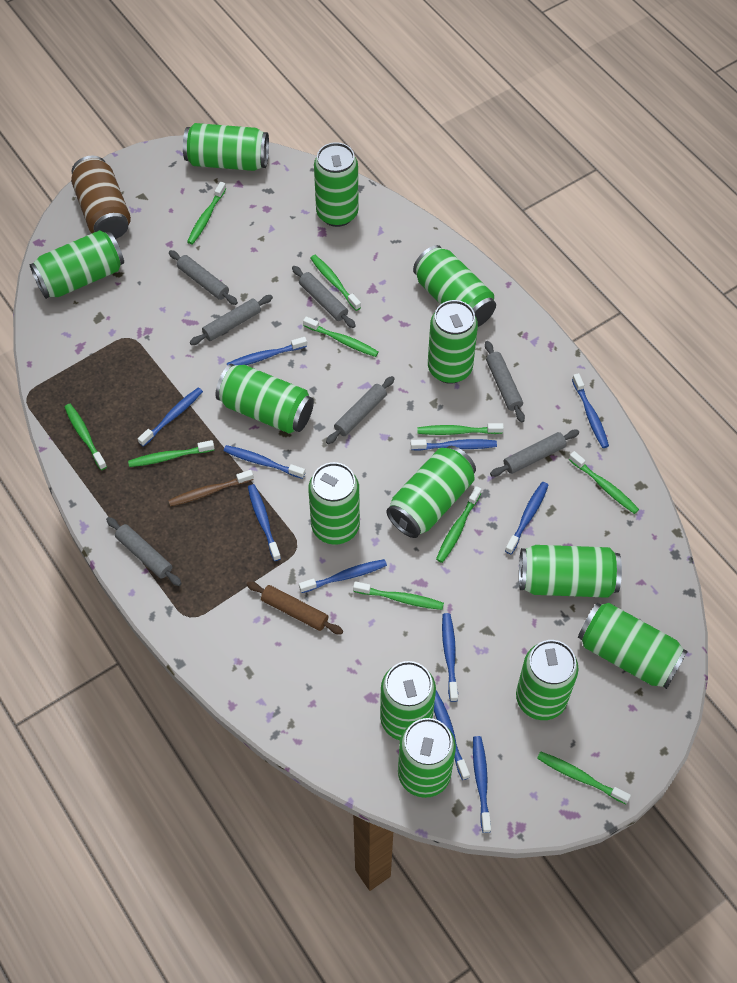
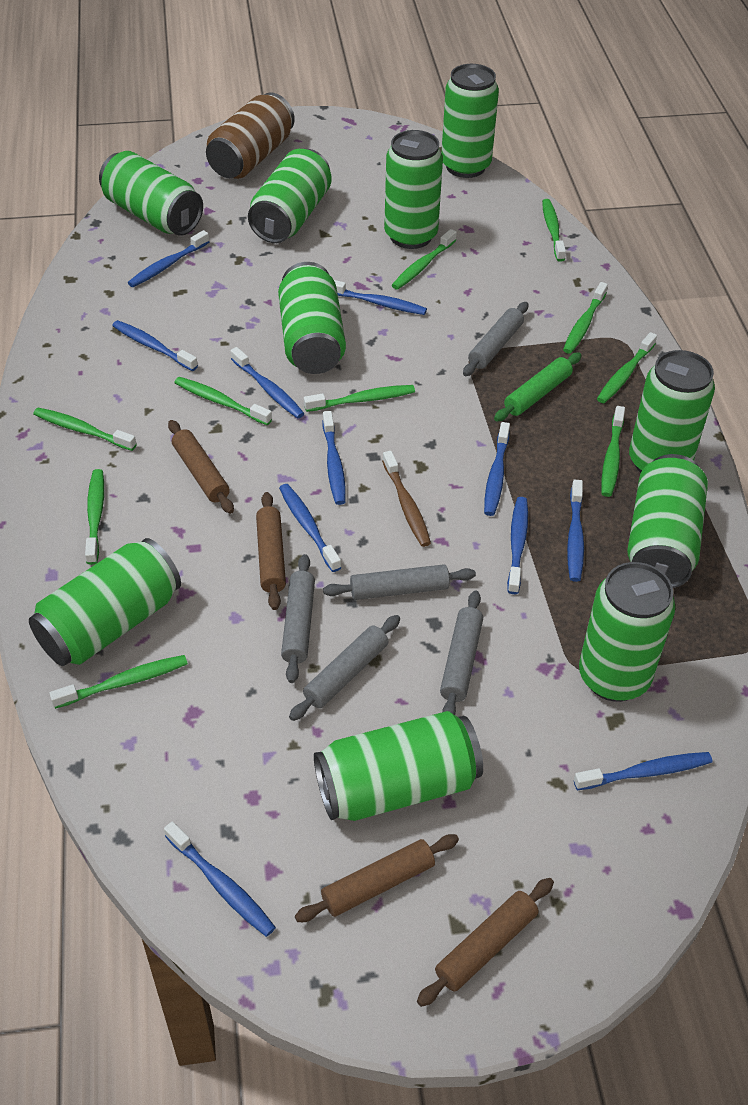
brown rolling pin: [247,582,343,634] = 1 -> [168,420,234,514] [256,492,286,610] [295,834,459,922] [417,878,554,1007] = 4
green can: [30,230,124,299] [183,123,269,171] [216,364,314,433] [308,462,360,545] [314,142,359,227] [380,661,436,740] [386,446,476,538] [398,718,456,798] [413,245,496,327] [428,300,478,384] [516,640,579,720] [519,545,622,598] [578,603,688,689] = 13 -> [29,538,181,666] [99,151,203,236] [248,149,332,243] [278,262,346,374] [314,711,483,821] [384,130,443,249] [441,64,499,178] [579,562,675,702] [627,454,708,588] [629,350,715,473] = 10
green rolling pin: none = 0 -> [494,352,582,421] = 1
grey rolling pin: [106,517,182,586] [169,250,238,305] [190,295,273,345] [292,266,356,328] [326,376,395,444] [485,341,525,422] [490,430,579,477] = 7 -> [281,554,315,683] [289,615,400,721] [323,564,476,600] [440,590,483,715] [463,302,528,376] = 5

